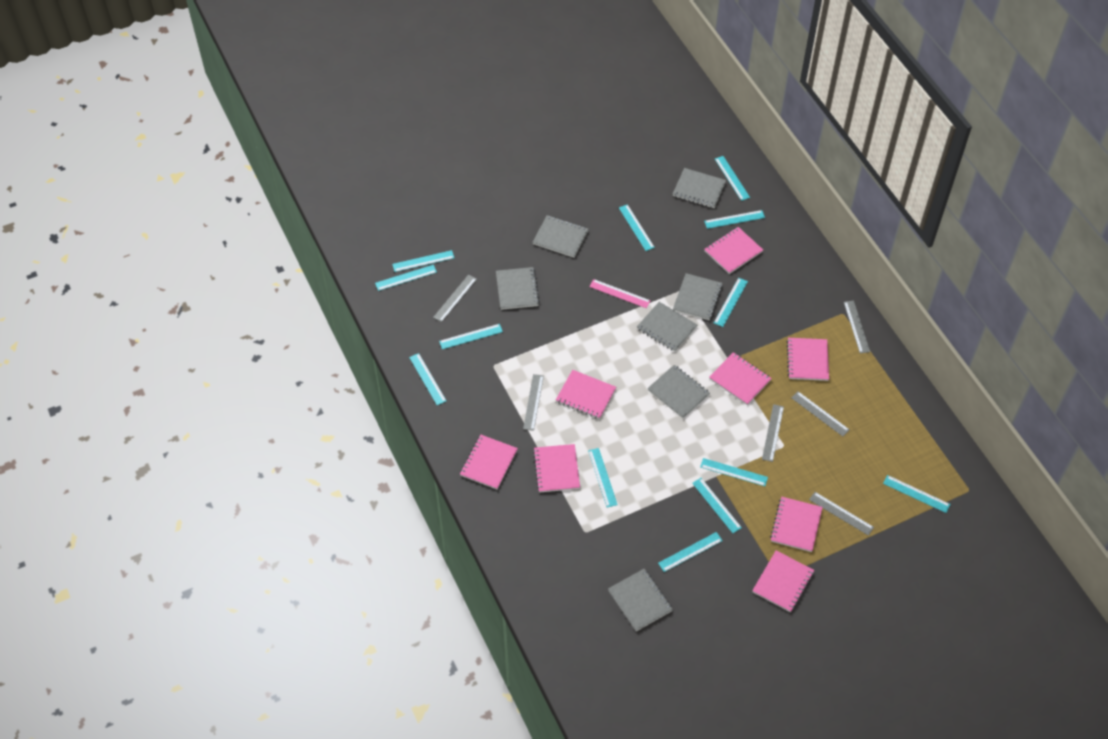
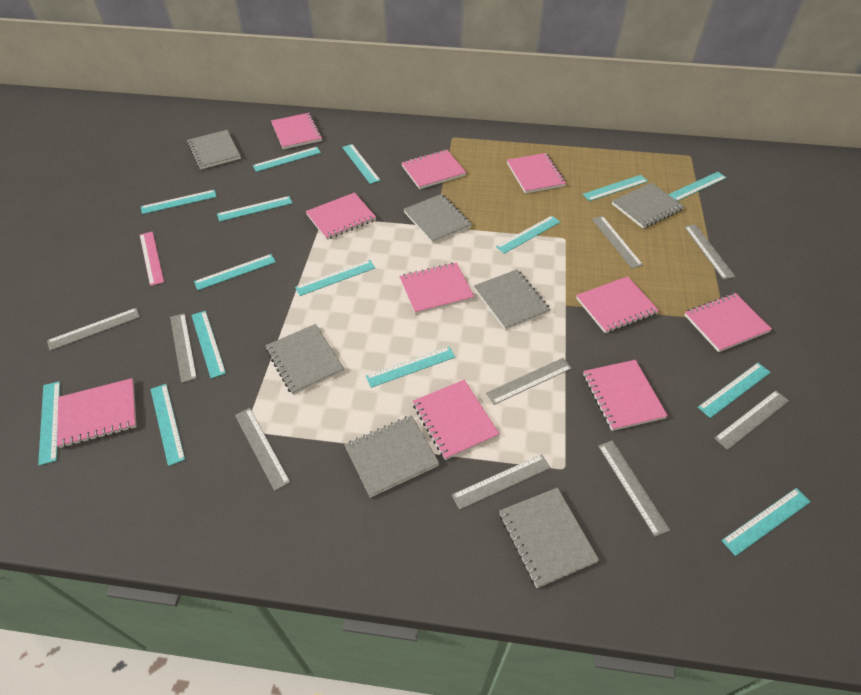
grey ruler: [433,275,477,322] [523,374,544,431] [762,404,784,462] [791,391,850,436] [809,492,874,536] [844,301,870,353] = 6 -> [47,308,140,351] [170,313,197,383] [235,408,290,491] [452,454,551,510] [486,358,572,405] [592,216,643,268] [598,440,670,537] [684,225,735,280] [714,391,789,450] = 9
pink notebook: [460,435,518,489] [533,444,580,493] [556,370,616,419] [704,227,763,274] [709,352,772,405] [752,550,814,612] [770,497,823,552] [787,338,829,381] = 8 -> [57,378,137,448] [271,113,322,149] [306,192,376,240] [399,262,474,314] [402,150,466,189] [413,380,499,460] [507,153,566,193] [576,276,659,333] [583,360,668,431] [685,293,772,352] = 10
turquoise ruler: [375,265,437,291] [392,250,454,272] [409,353,446,405] [439,324,503,349] [588,448,618,508] [619,204,655,251] [658,532,723,572] [692,478,742,533] [700,458,768,486] [704,210,765,229] [714,278,748,327] [715,156,750,201] [883,475,951,513] = 13 -> [38,381,60,465] [141,190,217,214] [151,384,185,466] [192,311,226,379] [194,254,276,290] [217,196,292,222] [253,147,321,172] [295,260,375,296] [342,144,381,184] [366,347,455,388] [496,216,560,254] [583,175,648,201] [668,172,727,201] [698,363,771,418] [721,488,811,556] = 15

